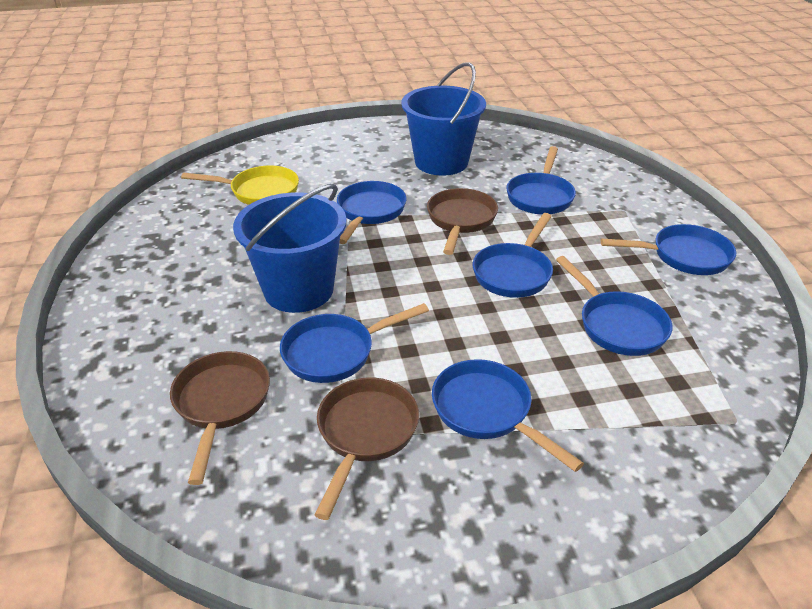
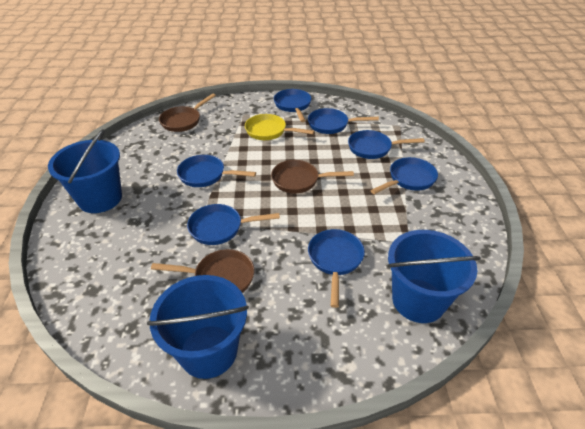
blue bucket: [233,184,347,313] [402,62,486,175] = 2 -> [48,129,122,213] [147,275,249,379] [388,230,481,323] = 3

